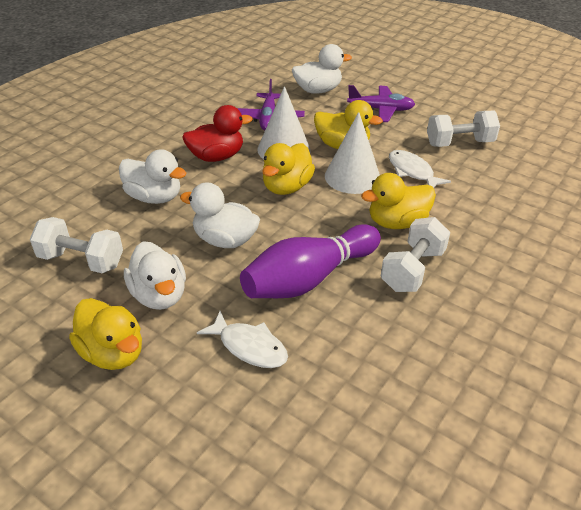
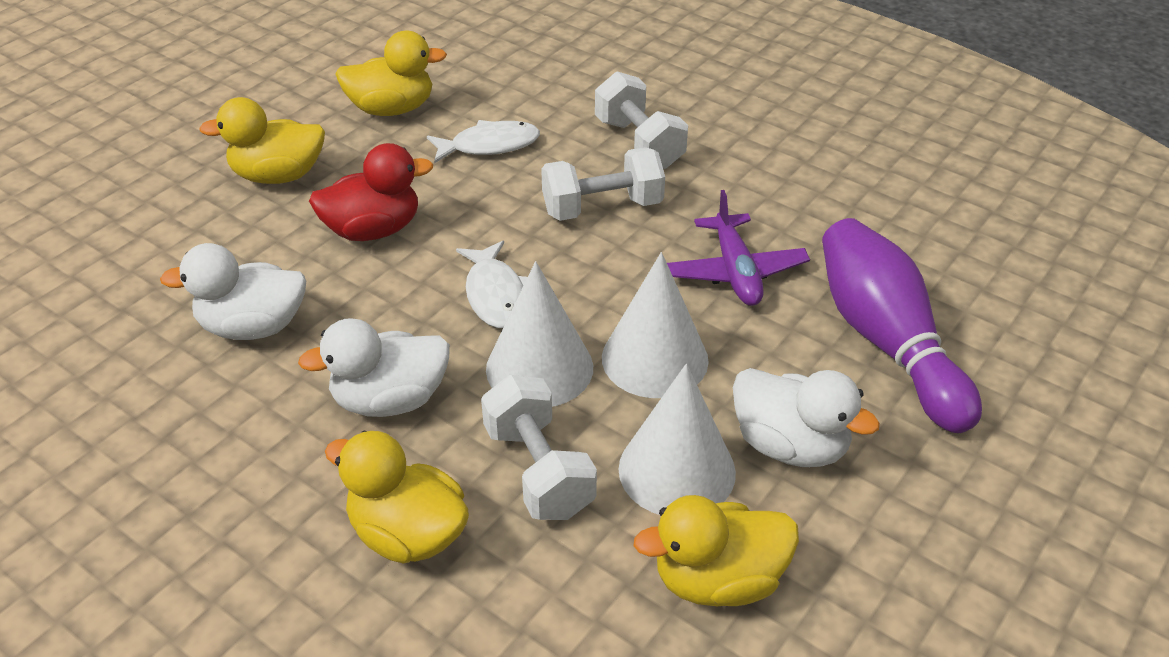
purple plane: [237,79,305,130] [347,85,415,122] = 2 -> [667,190,810,306] = 1
white cone: [257,86,310,159] [325,112,380,194] = 2 -> [486,261,593,407] [602,252,709,398] [618,364,736,515] = 3
white duck: [119,149,186,204] [124,241,186,310] [180,182,260,248] [292,44,352,94] = 4 -> [160,243,306,340] [298,318,450,417] [733,368,880,467] = 3

